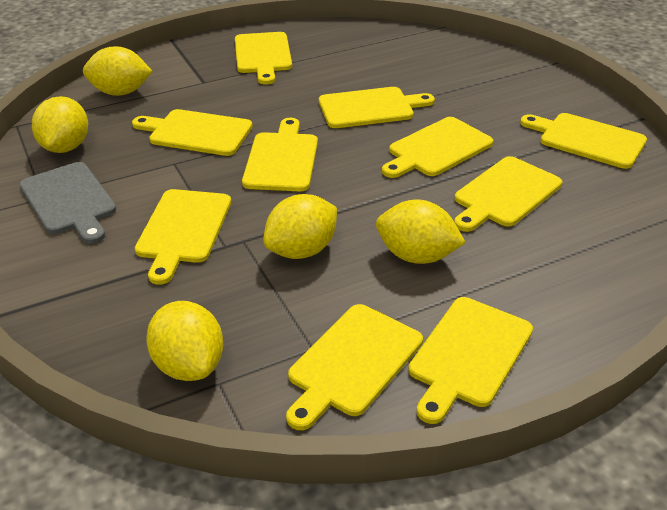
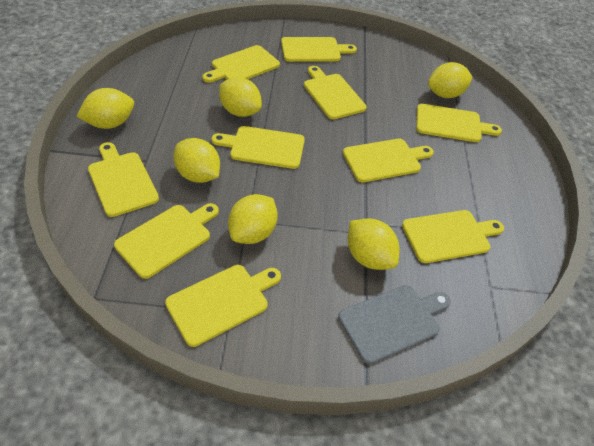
yellow lemon: [32,96,88,153] [83,46,152,96] [146,301,223,381] [263,194,337,259] [376,200,466,264] = 5 -> [77,88,134,129] [173,138,220,183] [219,77,262,117] [228,194,278,244] [348,218,399,270] [428,62,473,98] = 6

